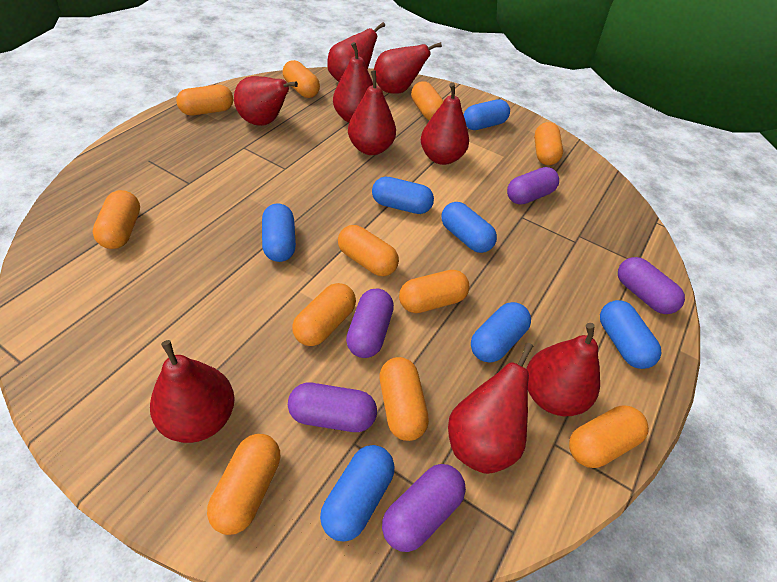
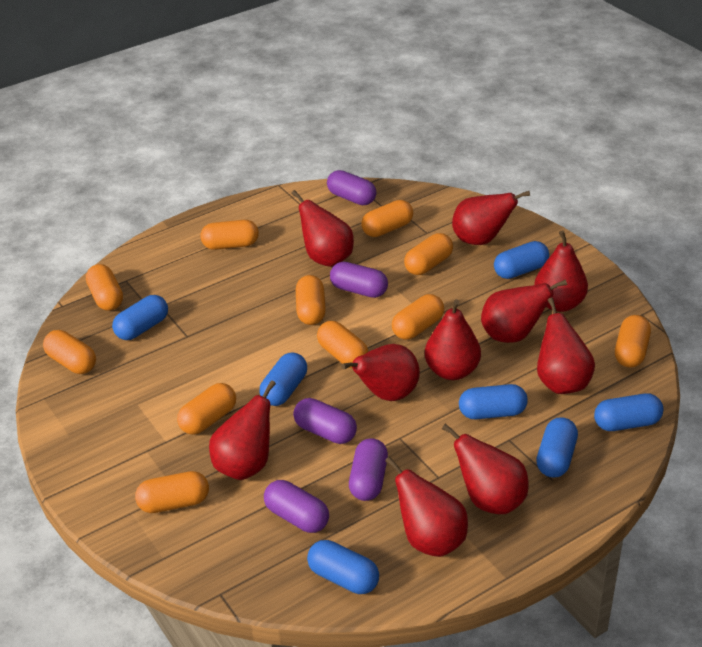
red pear: [150,340,235,443] [234,76,298,126] [327,22,385,82] [333,42,373,123] [348,70,396,155] [374,42,442,94] [421,83,469,165] [448,343,533,474] [526,323,600,416] = 9 -> [209,380,276,480] [291,190,354,267] [341,344,420,401] [385,457,468,557] [425,299,481,380] [442,424,528,514] [452,191,530,245] [481,279,567,343] [534,230,588,312] [537,298,595,394] = 10

